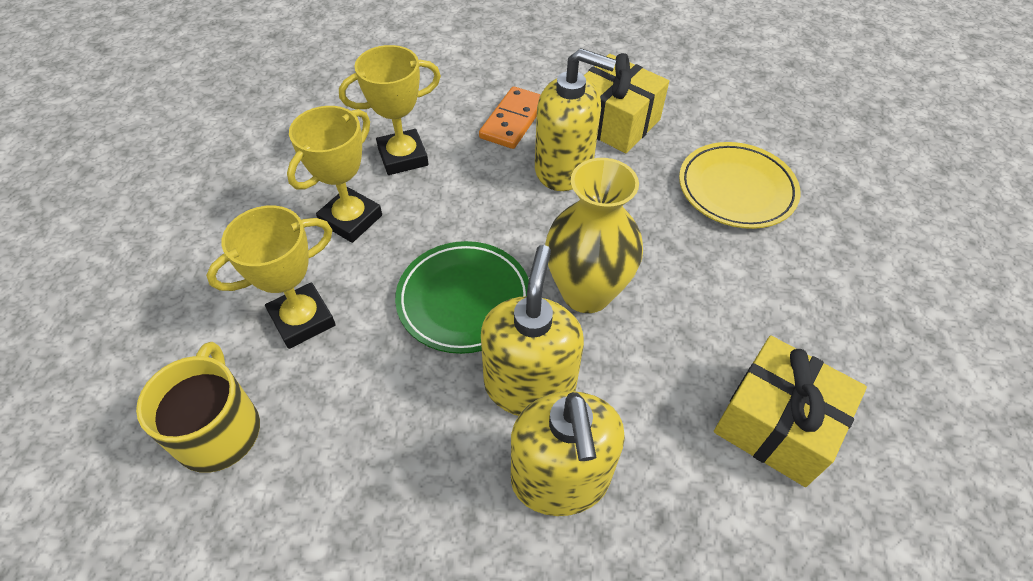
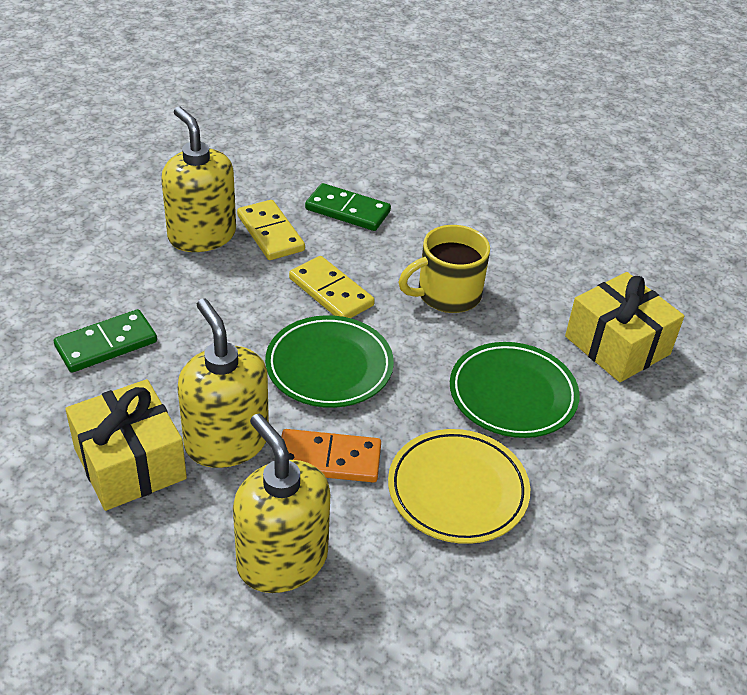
green domino: none = 0 -> [54,309,157,373] [305,183,391,231] = 2
green plate: [395,241,529,354] = 1 -> [265,315,394,408] [450,342,580,438] = 2
yellow domino: none = 0 -> [237,200,305,260] [289,256,375,318] = 2
yellow trophy: [206,205,336,349] [287,106,382,243] [339,45,441,175] = 3 -> none = 0
yellow vase: [545,158,643,313] = 1 -> none = 0

